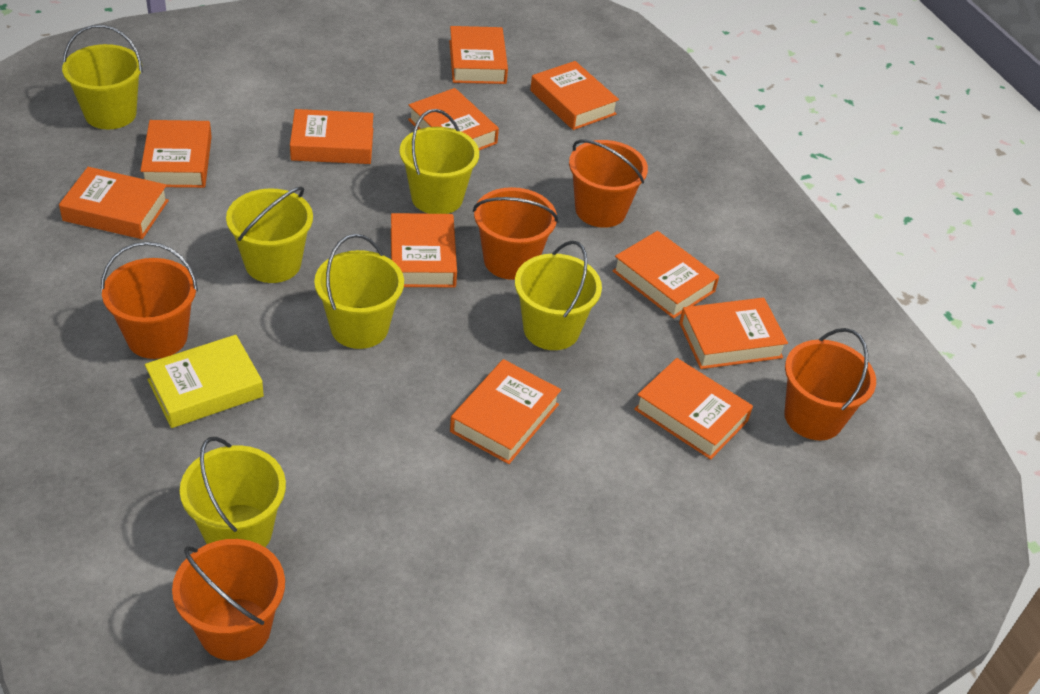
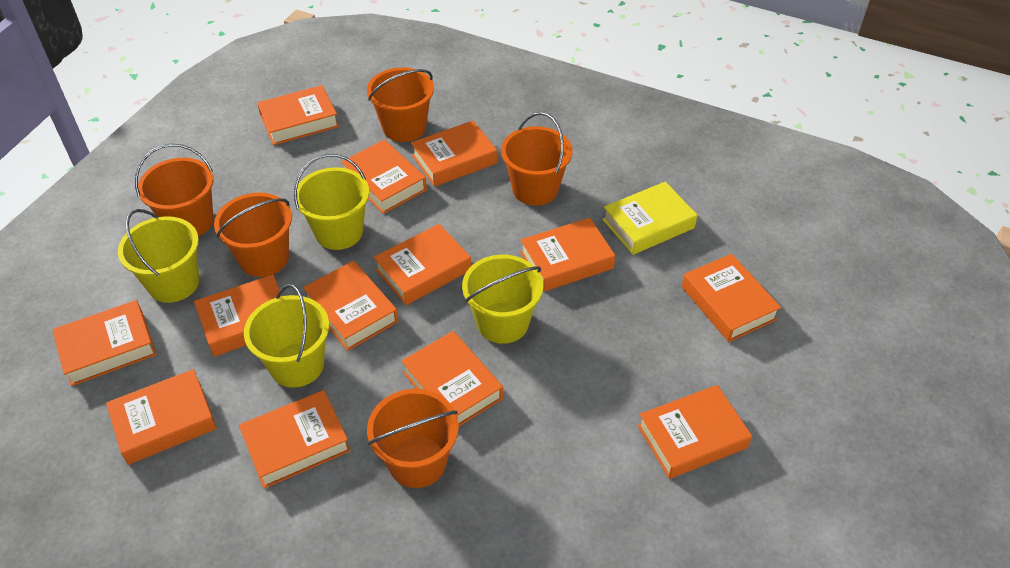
orange book: [59,167,169,239] [140,120,212,188] [290,109,373,164] [391,213,457,288] [408,88,499,150] [449,26,508,84] [450,359,561,464] [530,61,619,130] [612,231,719,319] [634,358,753,460] [679,298,788,369] = 11 -> [52,300,157,386] [106,369,217,465] [194,275,282,357] [239,390,350,488] [257,85,339,145] [303,261,398,351] [341,140,427,214] [374,224,471,305] [401,331,503,426] [411,121,497,187] [520,218,616,291] [637,385,752,479] [682,254,781,342] = 13
yellow bucket: [62,25,143,129] [180,437,286,547] [226,186,313,283] [314,234,404,349] [400,109,479,214] [515,241,602,350] = 6 -> [118,209,199,303] [244,284,329,388] [294,154,369,250] [462,255,543,344] = 4

